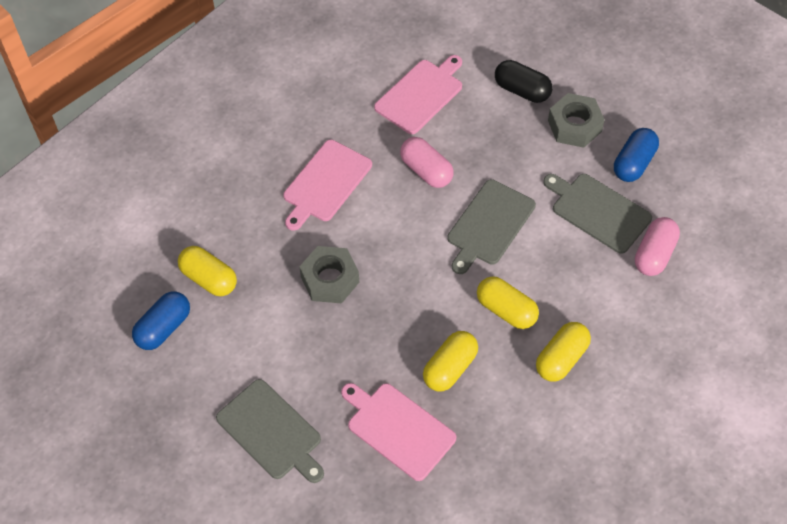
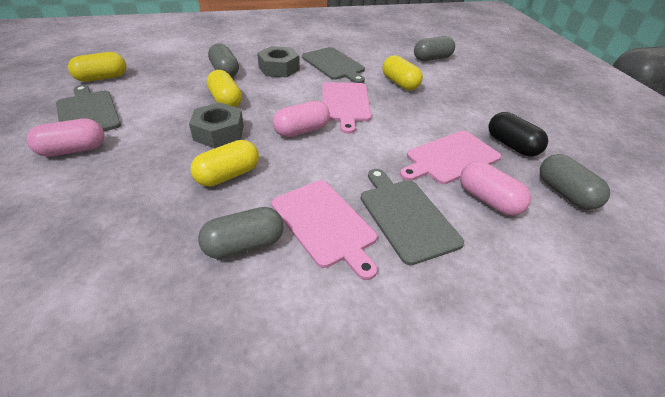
blue capsule: [132,292,190,350] [614,128,659,182] = 2 -> none = 0
grey capsule: none = 0 -> [198,207,284,259] [208,43,239,77] [414,36,455,61] [540,154,610,210] = 4
pink capsule: [400,137,454,188] [635,217,680,276] = 2 -> [27,119,105,157] [273,101,330,137] [460,161,531,216] = 3

